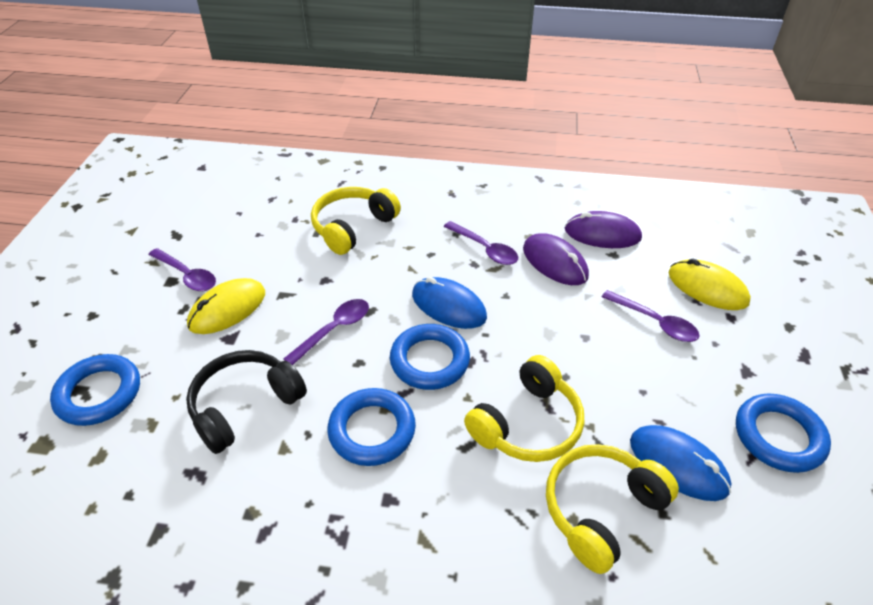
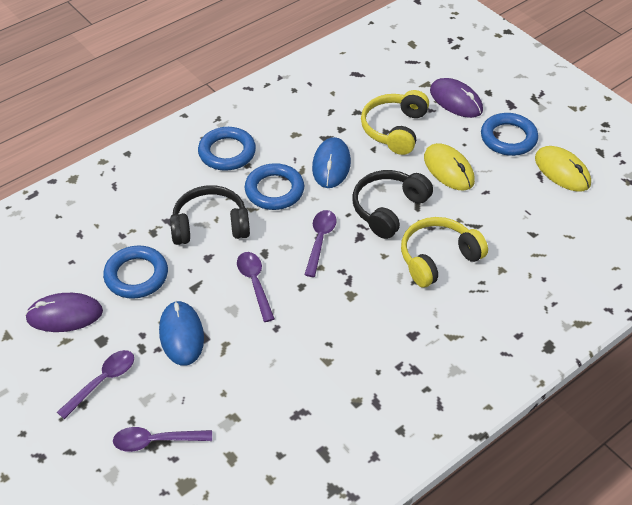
black headphones: [186,350,307,454] = 1 -> [170,185,250,245] [352,170,433,239] = 2
yellow headphones: [311,187,401,255] [464,355,584,462] [546,444,679,574] = 3 -> [361,90,429,155] [401,217,488,288] = 2

